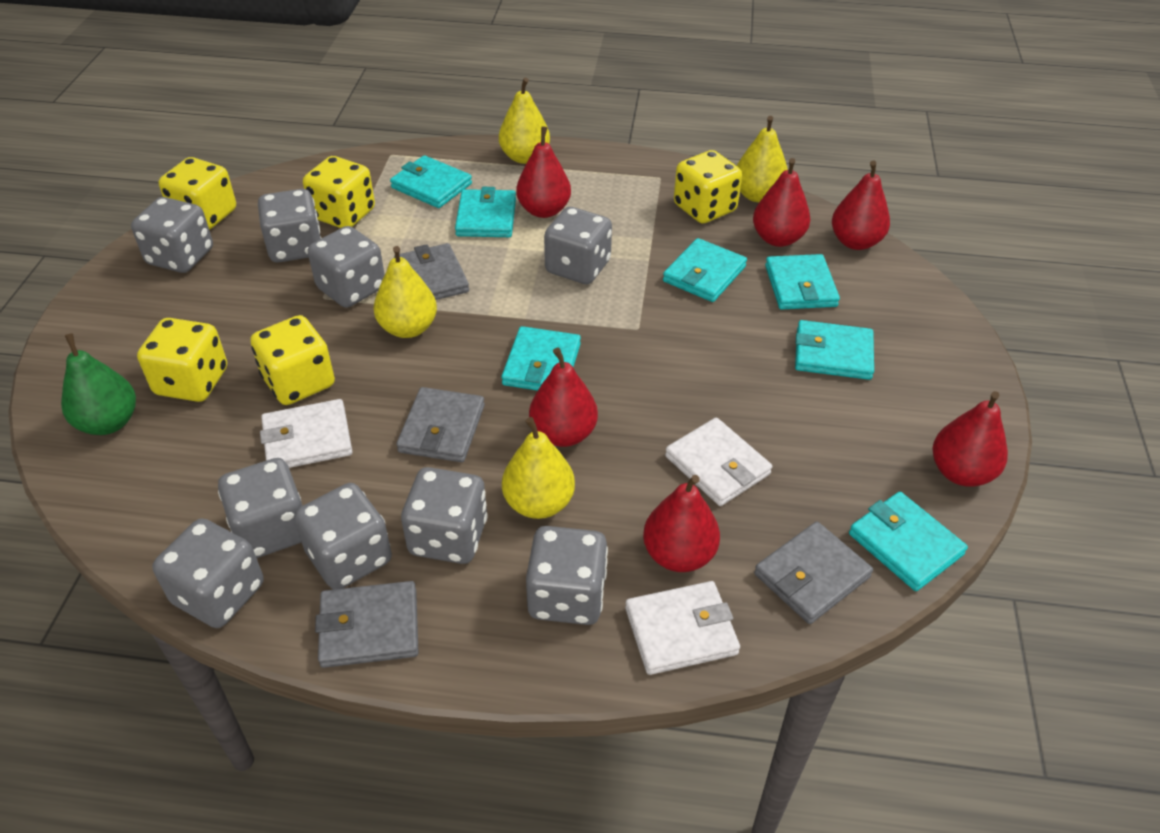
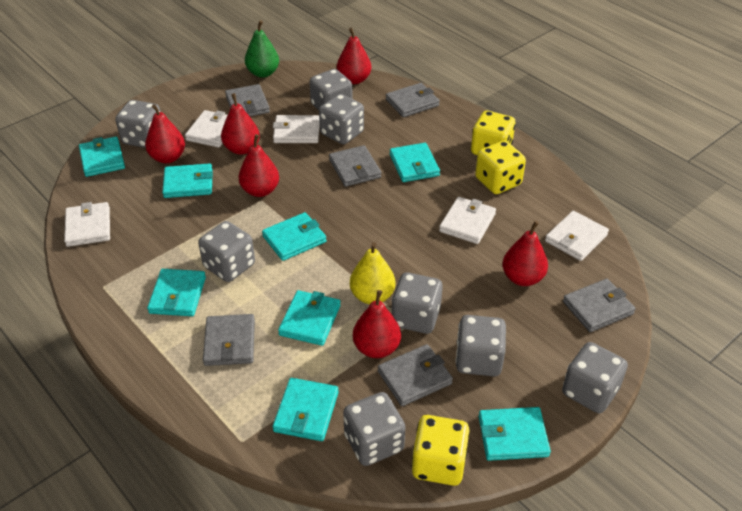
grey dice: [131,197,213,273] [152,518,263,628] [218,458,302,558] [258,189,321,263] [294,483,392,590] [308,226,385,308] [401,467,488,564] [526,526,608,625] [544,207,612,284] = 9 -> [115,100,161,148] [198,221,255,282] [310,69,353,110] [319,94,364,144] [343,392,405,466] [391,272,443,334] [455,315,506,376] [562,342,628,413] = 8
grey wallet: [315,581,419,668] [394,243,469,300] [396,387,485,462] [754,521,873,624] = 4 -> [203,314,255,366] [225,84,270,116] [329,145,381,187] [378,344,453,406] [386,83,440,117] [563,279,636,332] = 6
turquoise wallet: [390,155,472,208] [455,187,516,237] [502,326,581,391] [663,238,747,302] [765,254,840,309] [795,320,874,380] [849,491,968,591] = 7 -> [79,137,125,177] [147,269,206,316] [162,163,213,198] [262,212,327,261] [273,378,339,441] [278,290,341,346] [390,143,440,182] [479,407,551,461] = 8
white wallet: [260,399,352,468] [625,581,740,675] [665,417,772,506] = 3 -> [64,202,110,247] [185,110,228,148] [273,115,320,143] [439,197,496,244] [545,211,609,261] = 5
yellow dice: [137,318,227,402] [159,157,236,230] [250,315,335,405] [303,156,375,228] [674,150,742,224] = 5 -> [411,415,470,486] [471,111,515,155] [475,141,526,194] = 3
yellow pear: [374,246,437,338] [499,78,550,164] [502,417,575,519] [737,116,788,202] = 4 -> [350,242,396,304] = 1

